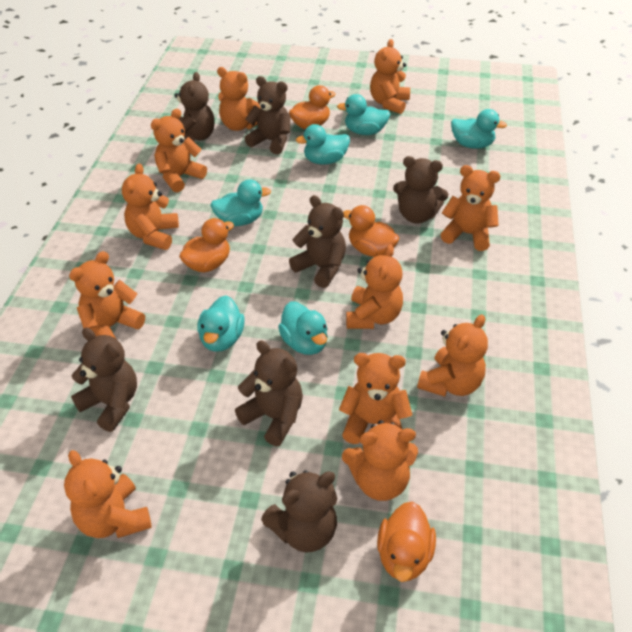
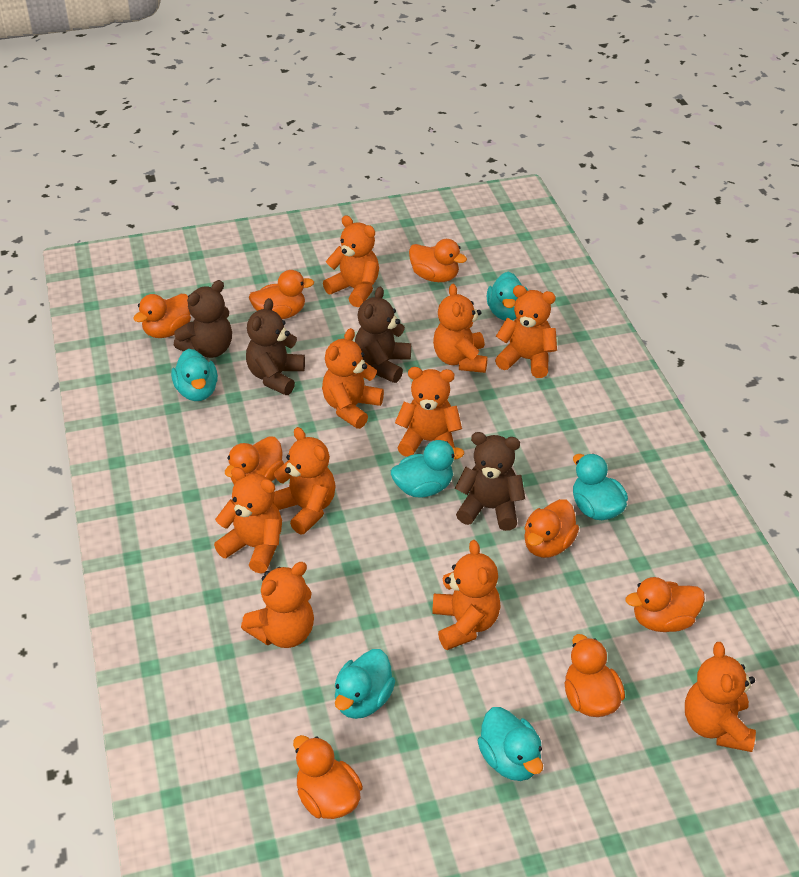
brown teddy bear: [71,328,137,432] [174,72,215,142] [235,341,303,446] [245,76,291,154] [261,470,338,553] [289,195,346,288] [393,156,448,224] = 7 -> [174,280,232,358] [246,298,305,395] [355,287,411,383] [455,432,525,531] = 4
orange duck: [179,218,234,273] [289,85,336,129] [343,205,400,257] [377,501,436,582] = 4 -> [133,294,191,338] [225,436,284,485] [249,270,314,319] [293,735,363,819] [409,239,467,282] [524,499,579,558] [564,634,625,717] [625,577,705,632] = 8
orange teddy bear: [64,450,152,538] [69,251,145,339] [122,164,179,250] [151,109,207,192] [217,67,260,131] [339,353,412,444] [342,420,418,501] [346,244,403,329] [370,39,410,114] [417,315,488,397] [440,165,501,251] = 11 -> [214,467,282,574] [241,562,314,648] [273,427,336,535] [322,328,384,429] [323,215,379,307] [395,367,462,457] [432,540,501,650] [433,284,488,373] [495,285,557,378] [685,642,756,752] = 10

